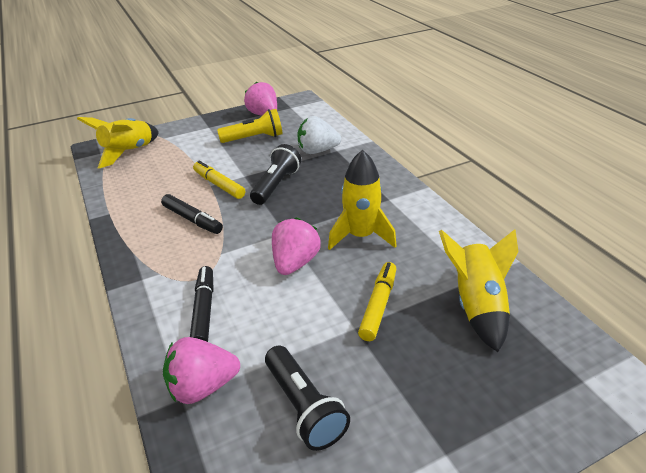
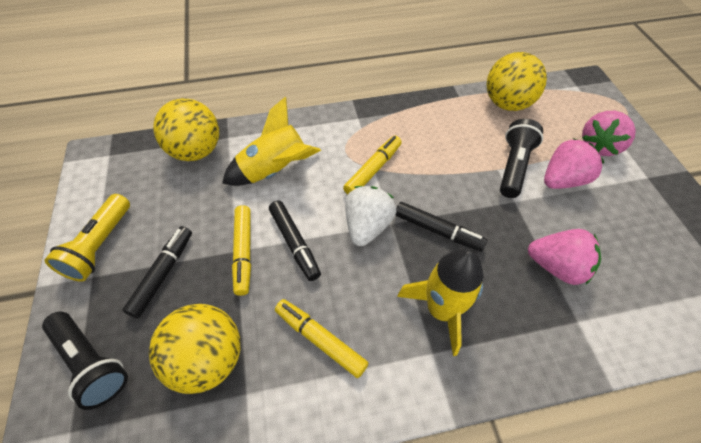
black marker: [161,194,223,234] [190,266,213,342] = 2 -> [122,226,192,318] [269,201,321,281] [395,202,487,251] = 3
yellow ball: none = 0 -> [149,304,240,394] [153,98,219,161] [487,52,547,111] = 3
yellow marker: [193,161,245,199] [358,262,396,341] = 2 -> [232,205,251,296] [275,299,368,378] [343,136,402,195] = 3
yellow rocket: [77,117,159,168] [328,150,396,250] [439,229,518,352] = 3 -> [222,96,321,186] [397,248,483,356] = 2

